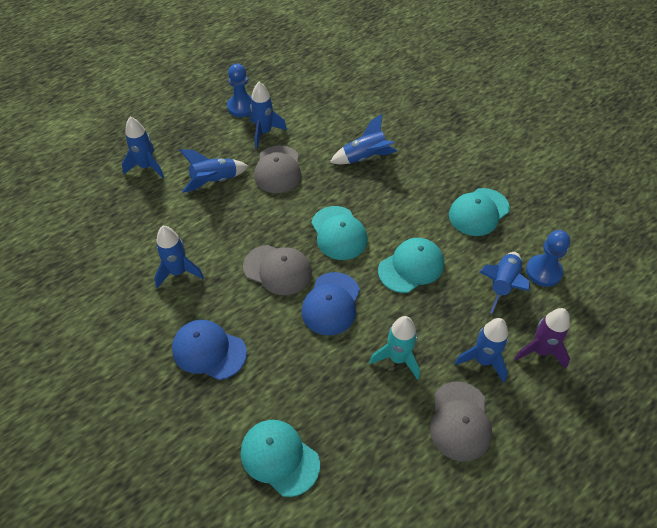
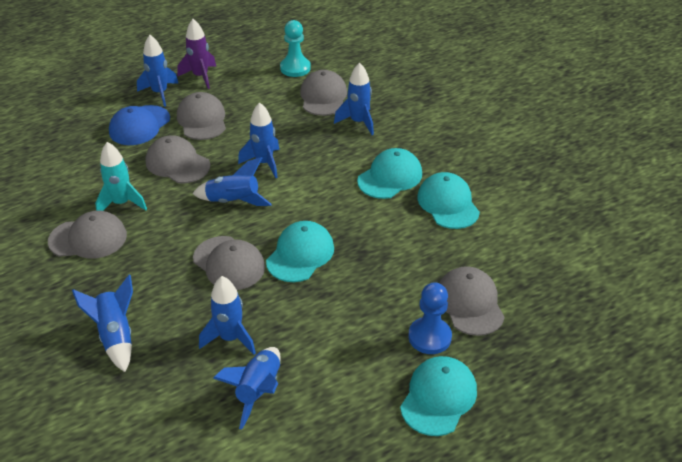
blue cap: [172,320,247,380] [301,272,360,335] = 2 -> [109,105,170,145] = 1
blue pawn: [227,64,251,117] [526,230,570,287] = 2 -> [409,282,452,354] = 1
grey cap: [243,245,312,295] [254,145,301,193] [430,381,492,462] = 3 -> [48,210,127,259] [146,136,210,183] [177,92,226,140] [193,236,265,290] [300,70,347,116] [440,266,505,336] = 6
turquoise pawn: none = 0 -> [280,20,311,77] = 1

